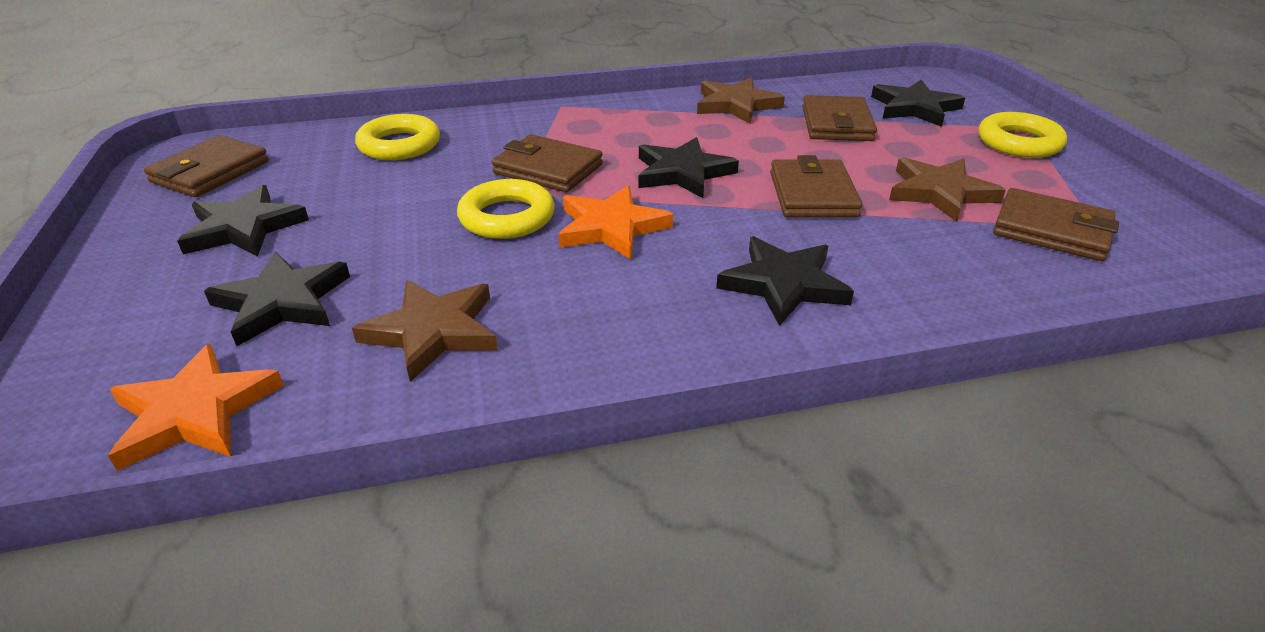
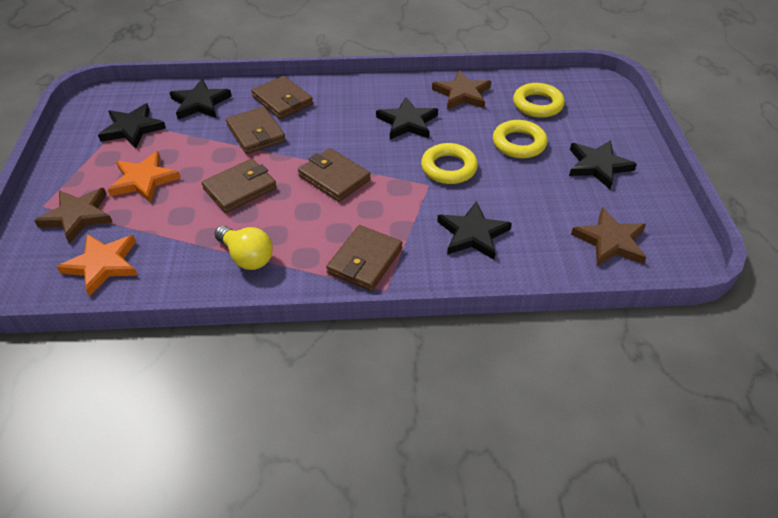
yellow light bulb: none = 0 -> [215,226,273,270] = 1

